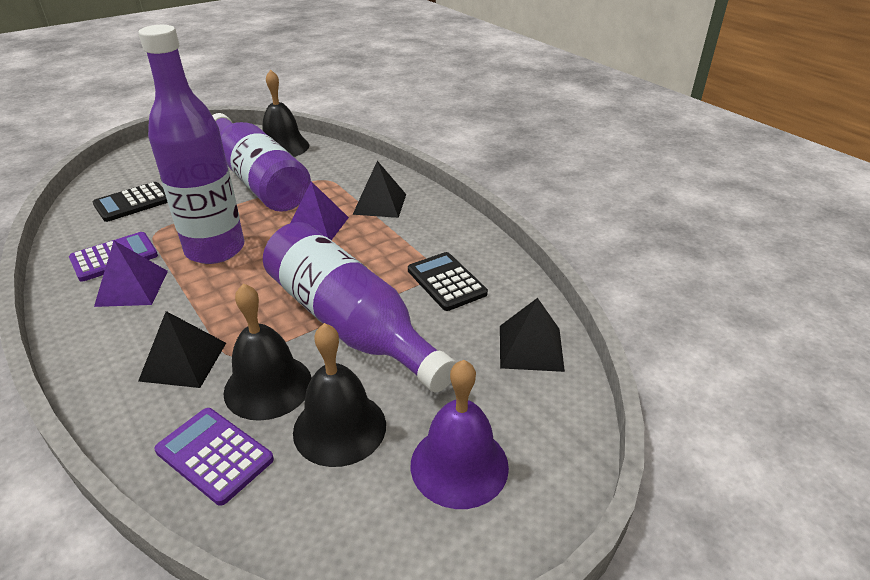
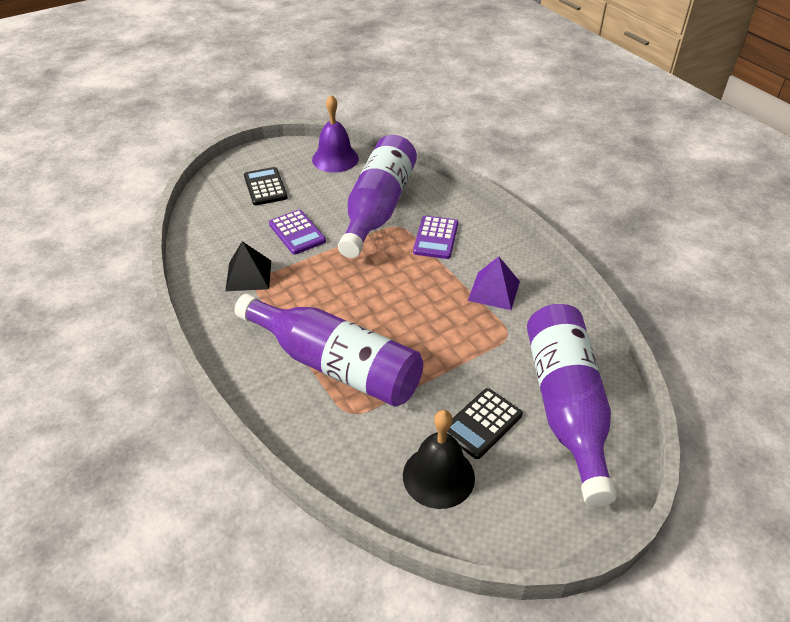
black bell: [223,283,312,421] [263,69,309,157] [293,323,386,467] = 3 -> [403,410,475,509] = 1
black pyramid: [138,311,226,388] [353,161,406,218] [500,298,565,372] = 3 -> [225,241,271,291] = 1
purple pyramid: [94,241,168,307] [291,181,349,240] = 2 -> [468,257,520,310] = 1

